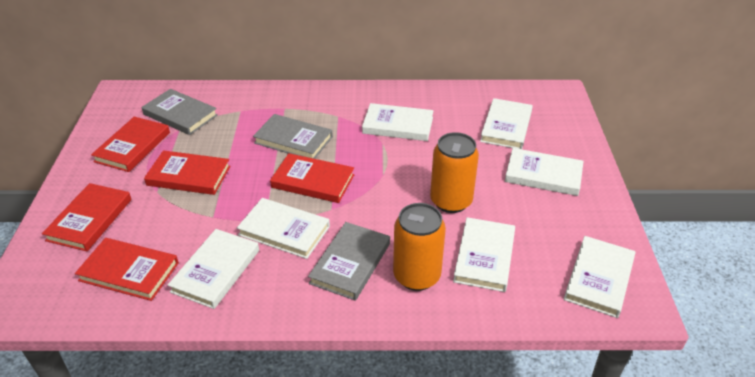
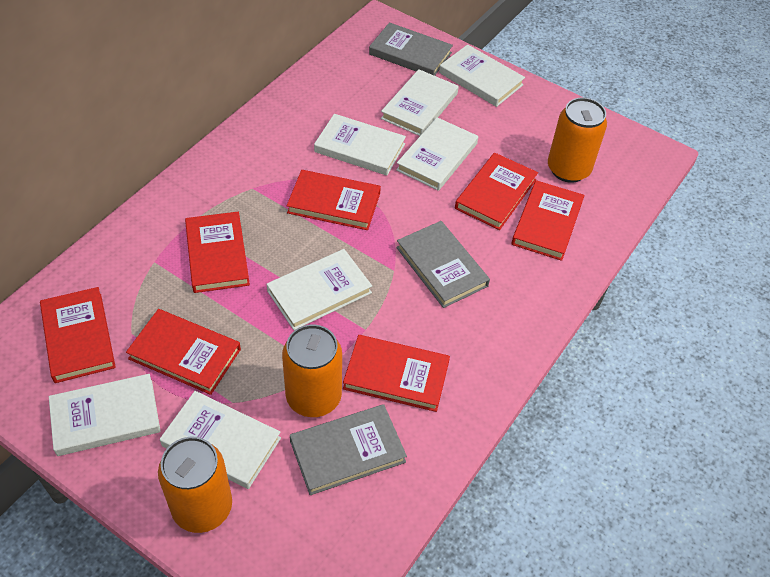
orange can: [393,203,446,291] [430,132,479,213] = 2 -> [158,437,232,533] [282,324,342,417] [548,98,607,183] = 3
red book: [42,183,131,251] [75,238,179,301] [91,117,170,172] [144,150,231,195] [270,153,355,203] = 5 -> [40,287,116,383] [126,309,241,395] [185,212,250,293] [287,170,381,230] [343,335,450,412] [455,153,538,230] [511,180,584,261] = 7

